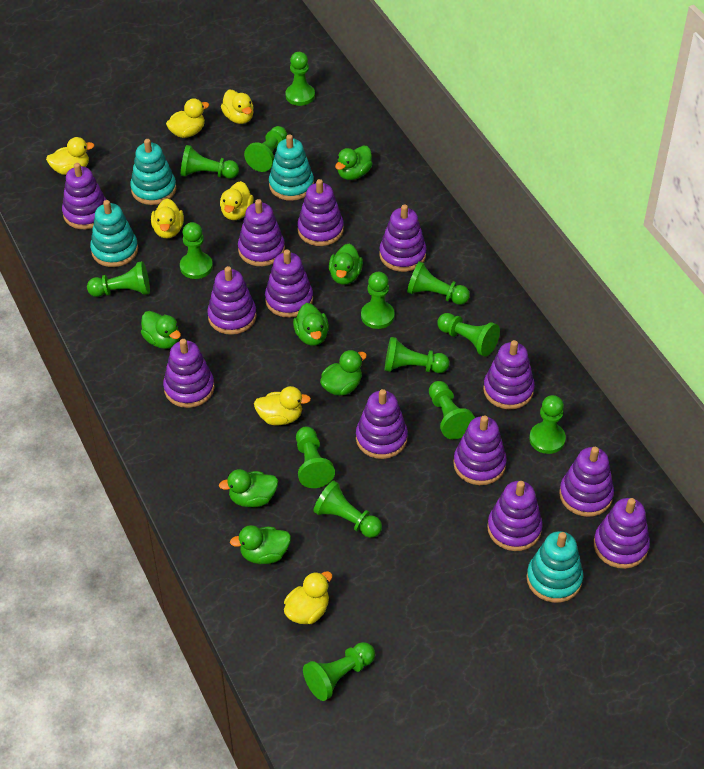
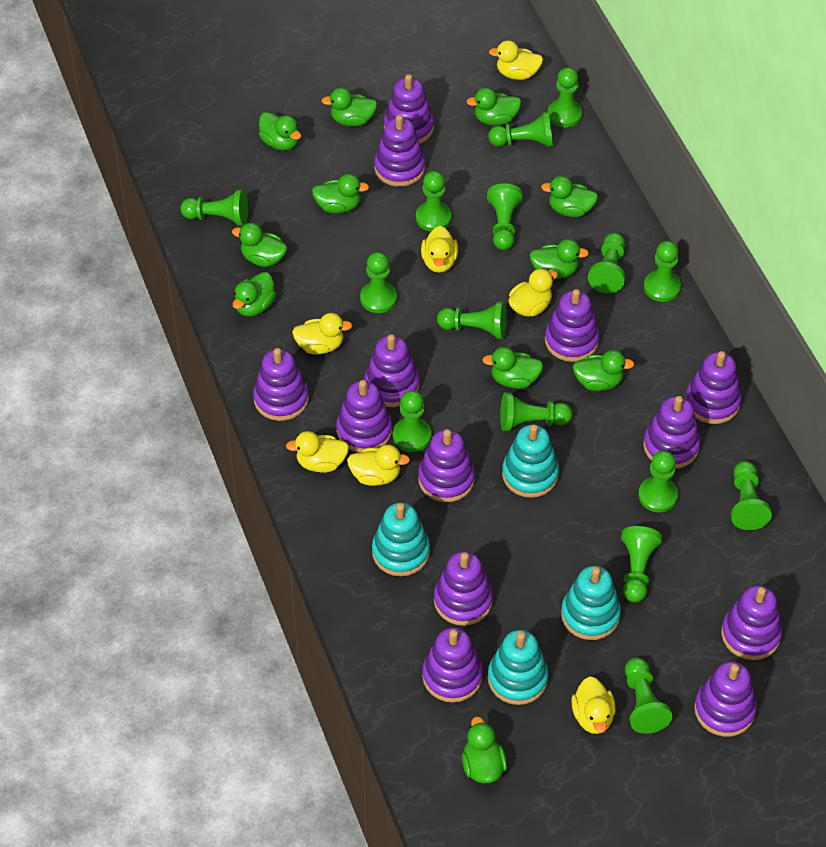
green duck: [141,311,181,349] [219,469,278,507] [230,525,291,564] [293,303,329,346] [320,350,367,396] [329,244,363,285] [335,146,372,180] = 7 -> [232,223,287,267] [233,272,276,316] [259,112,301,151] [312,174,369,213] [321,88,377,127] [462,717,507,783] [467,88,521,126] [482,347,543,389] [530,239,589,279] [541,176,598,217] [573,350,634,391] = 11
green pawn: [87,261,150,297] [180,222,213,279] [181,145,239,179] [244,126,287,172] [285,52,315,106] [296,427,335,488] [303,642,375,701] [313,481,382,538] [361,272,395,329] [385,337,449,373] [407,261,470,305] [429,381,475,439] [437,313,500,356] [529,395,566,454] = 14 -> [180,190,248,226] [360,252,397,313] [393,390,431,452] [416,171,452,231] [437,302,507,339] [487,183,523,250] [488,111,553,147] [500,392,572,431] [548,67,582,127] [588,233,625,293] [621,526,662,602] [625,658,673,734] [638,451,678,512] [644,241,681,302] [731,461,772,530] = 15

